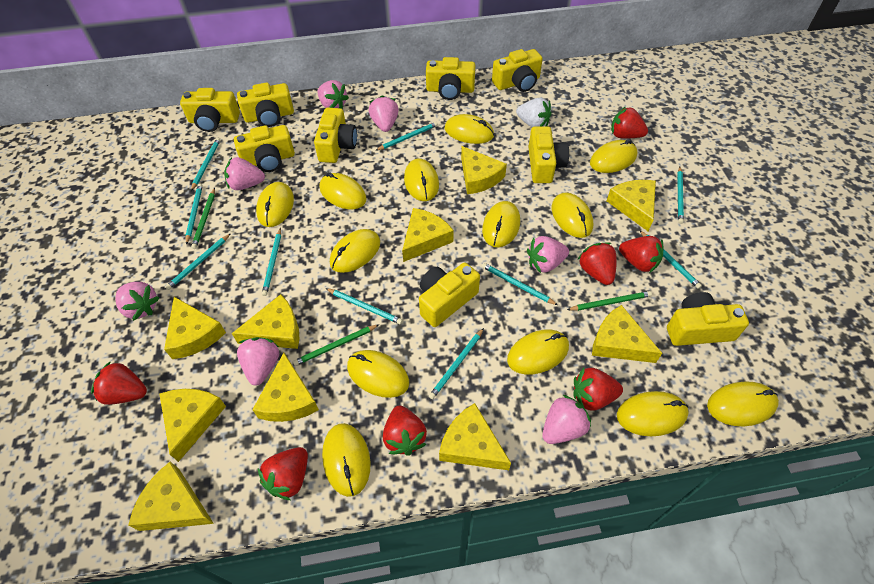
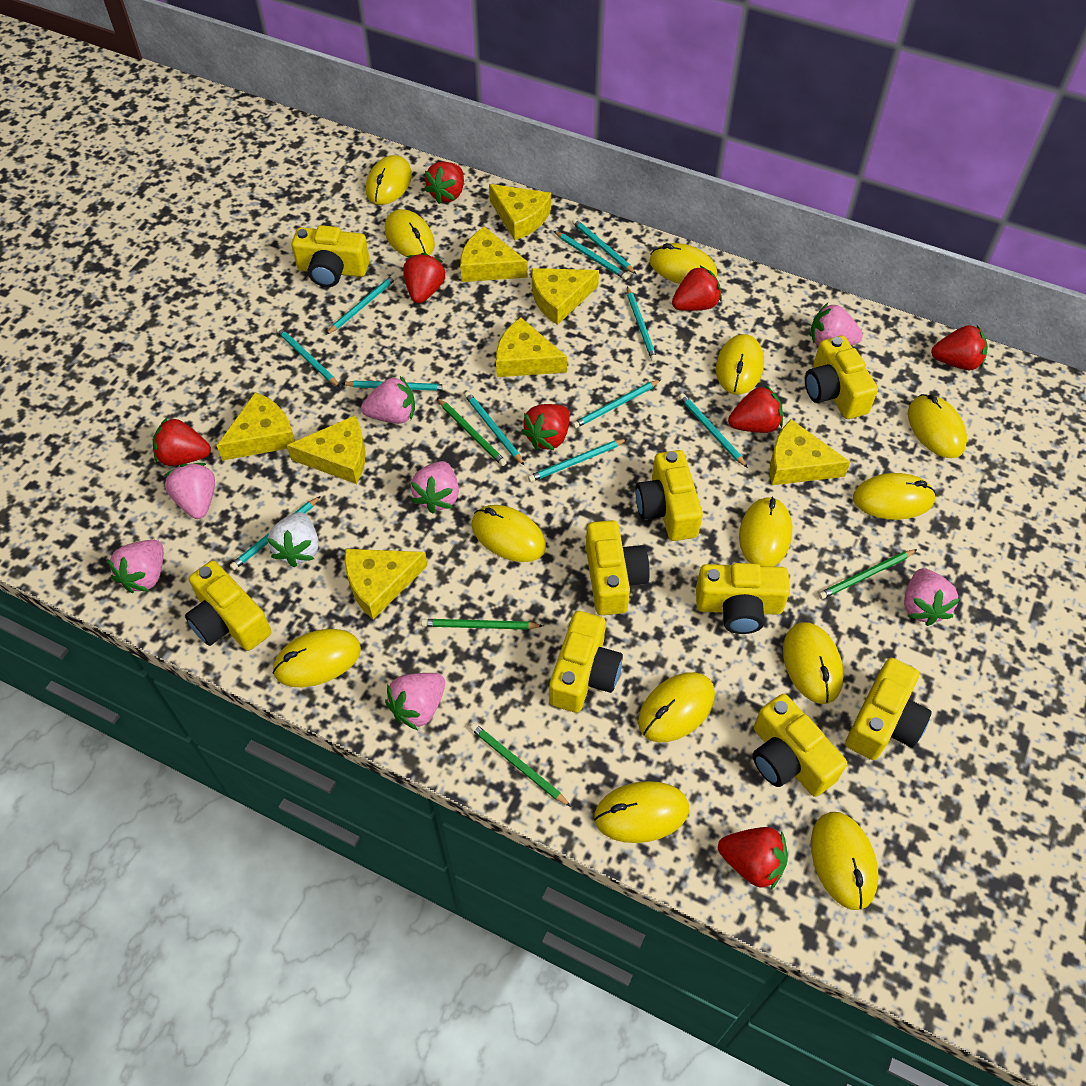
green pencil: [191,188,215,249] [293,324,379,366] [567,291,652,311] = 3 -> [421,619,543,630] [437,398,507,466] [470,723,571,807] [818,549,917,599] = 4
red strawberry: [91,361,147,405] [258,447,308,500] [383,405,427,456] [573,368,623,411] [577,242,617,285] [611,106,648,139] [619,236,663,272] = 7 -> [153,418,211,466] [403,253,445,303] [424,162,464,204] [521,404,570,450] [672,265,722,311] [718,827,787,890] [728,385,783,433] [931,325,988,370] = 8
turquoise pencil: [165,233,231,290] [185,184,203,245] [191,138,220,191] [262,228,281,296] [326,288,403,324] [375,122,438,151] [429,328,484,399] [482,263,558,305] [639,230,702,289] [677,167,684,224] = 10 -> [230,496,321,570] [276,327,340,387] [326,274,397,335] [342,381,448,391] [464,391,525,466] [528,439,627,482] [554,231,628,280] [572,219,636,274] [572,380,661,428] [627,287,657,362] [679,393,748,468] = 11
yellow cheese: [129,462,214,531] [160,389,226,462] [164,297,226,359] [232,294,300,349] [252,353,319,422] [402,208,454,262] [439,403,511,470] [461,146,507,194] [592,305,662,363] [607,180,656,231] = 10 -> [217,392,295,461] [287,415,365,484] [345,549,428,620] [460,227,528,282] [489,184,551,240] [496,317,567,377] [532,268,599,325] [770,419,850,485] = 8

